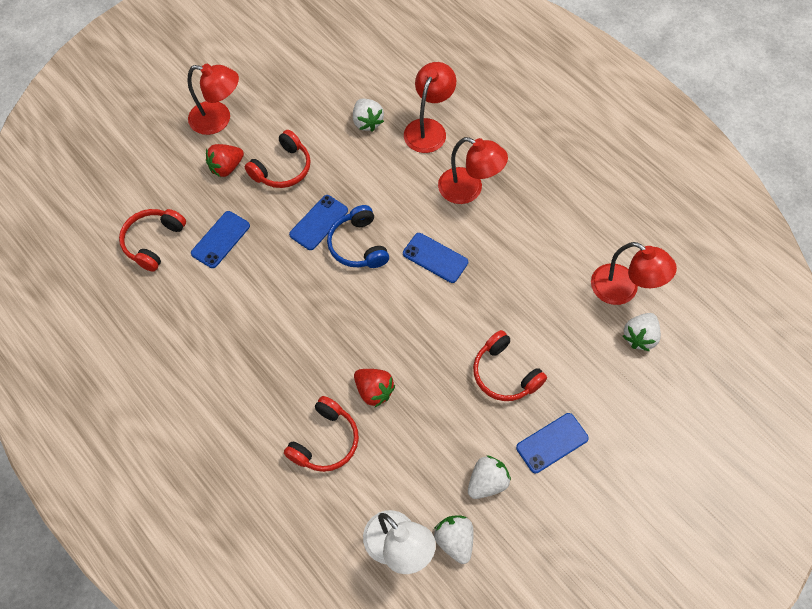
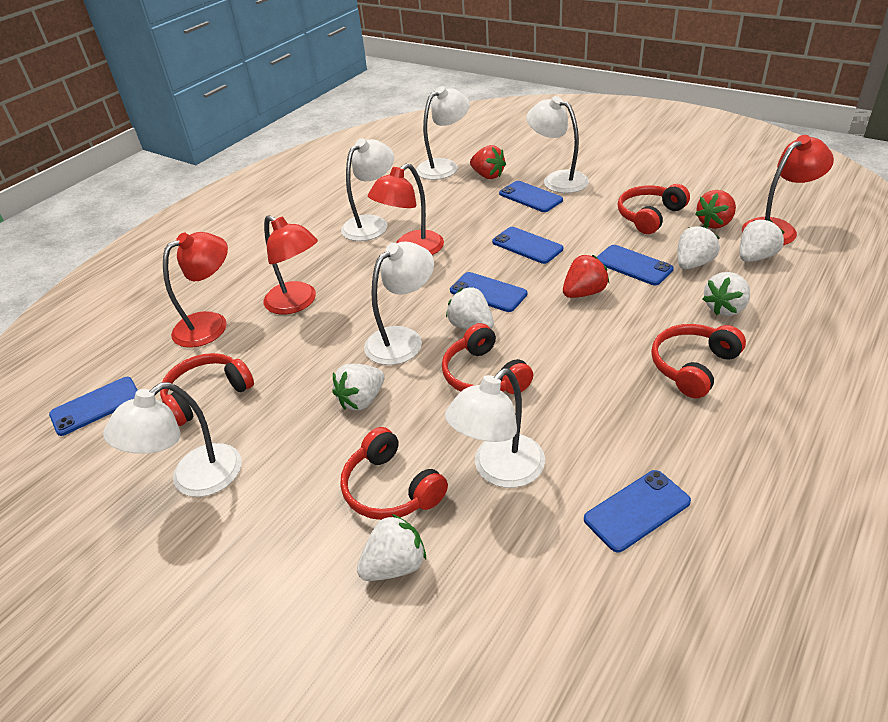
blue headphones: [327,205,389,268] = 1 -> none = 0
blue phone: [191,211,250,268] [289,195,348,250] [403,233,468,283] [516,413,589,473] = 4 -> [49,377,138,436] [450,272,528,312] [492,227,563,264] [499,181,563,212] [584,470,691,553] [597,245,674,285] = 6
red headphones: [119,209,186,272] [245,130,311,188] [284,396,359,472] [473,330,547,401] = 4 -> [160,353,254,426] [340,427,448,520] [442,323,533,394] [618,184,690,234] [651,324,746,398] = 5
red strawberry: [206,144,244,177] [354,369,395,407] = 2 -> [470,145,506,179] [563,255,609,298] [695,190,736,229] = 3
white lamp: [363,510,436,574] = 1 -> [103,382,242,497] [341,138,394,241] [364,241,434,365] [416,86,470,180] [445,368,545,488] [527,96,589,193] = 6
white strawberry: [353,99,384,132] [434,515,474,564] [468,455,511,499] [623,313,661,351] = 4 -> [332,364,385,411] [357,514,426,581] [446,287,494,330] [677,225,720,269] [703,272,750,316] [740,219,784,262] = 6

